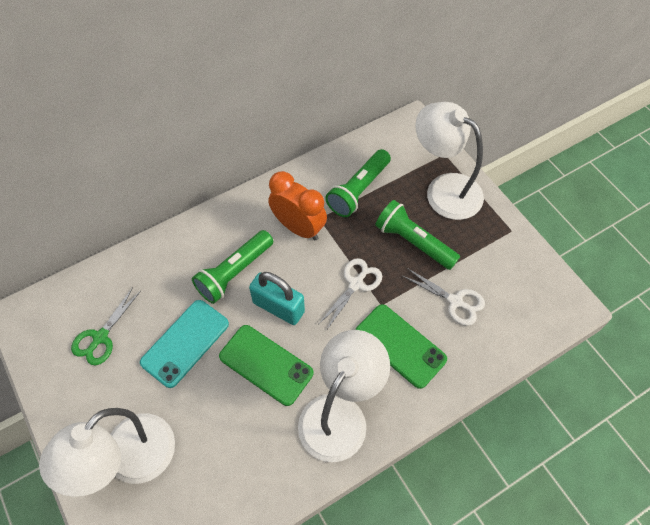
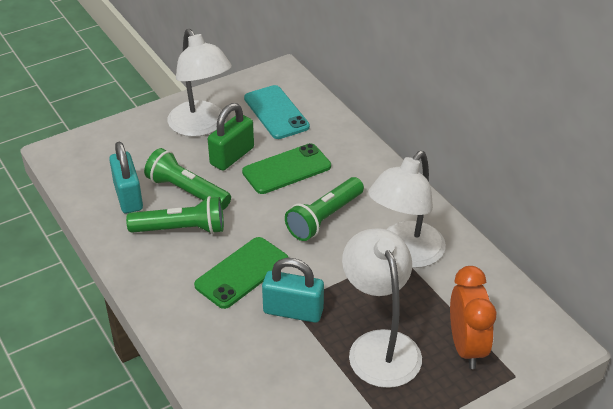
green padlock: none = 0 -> [208,103,254,171] = 1
green scissors: [71,287,141,365] = 1 -> none = 0
turquoise padlock: [249,272,305,325] = 1 -> [109,142,143,213] [262,258,324,323] = 2
white scissors: [319,258,382,331] [403,268,485,326] = 2 -> none = 0

